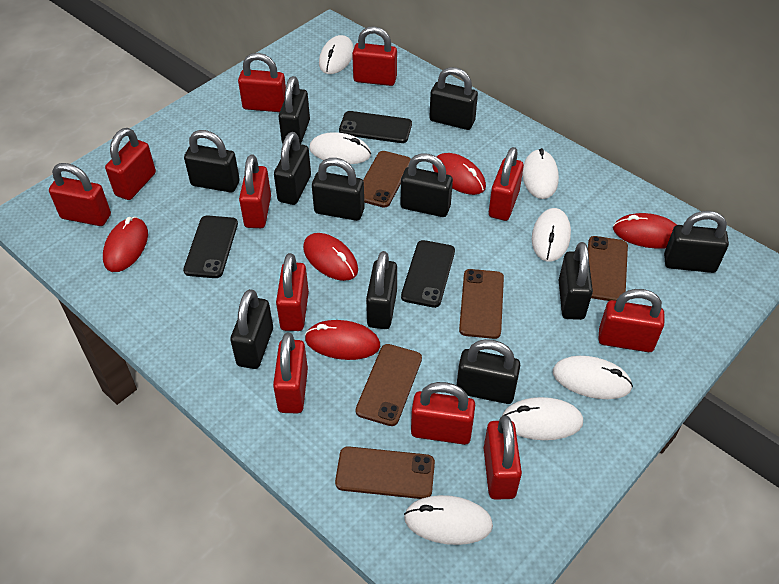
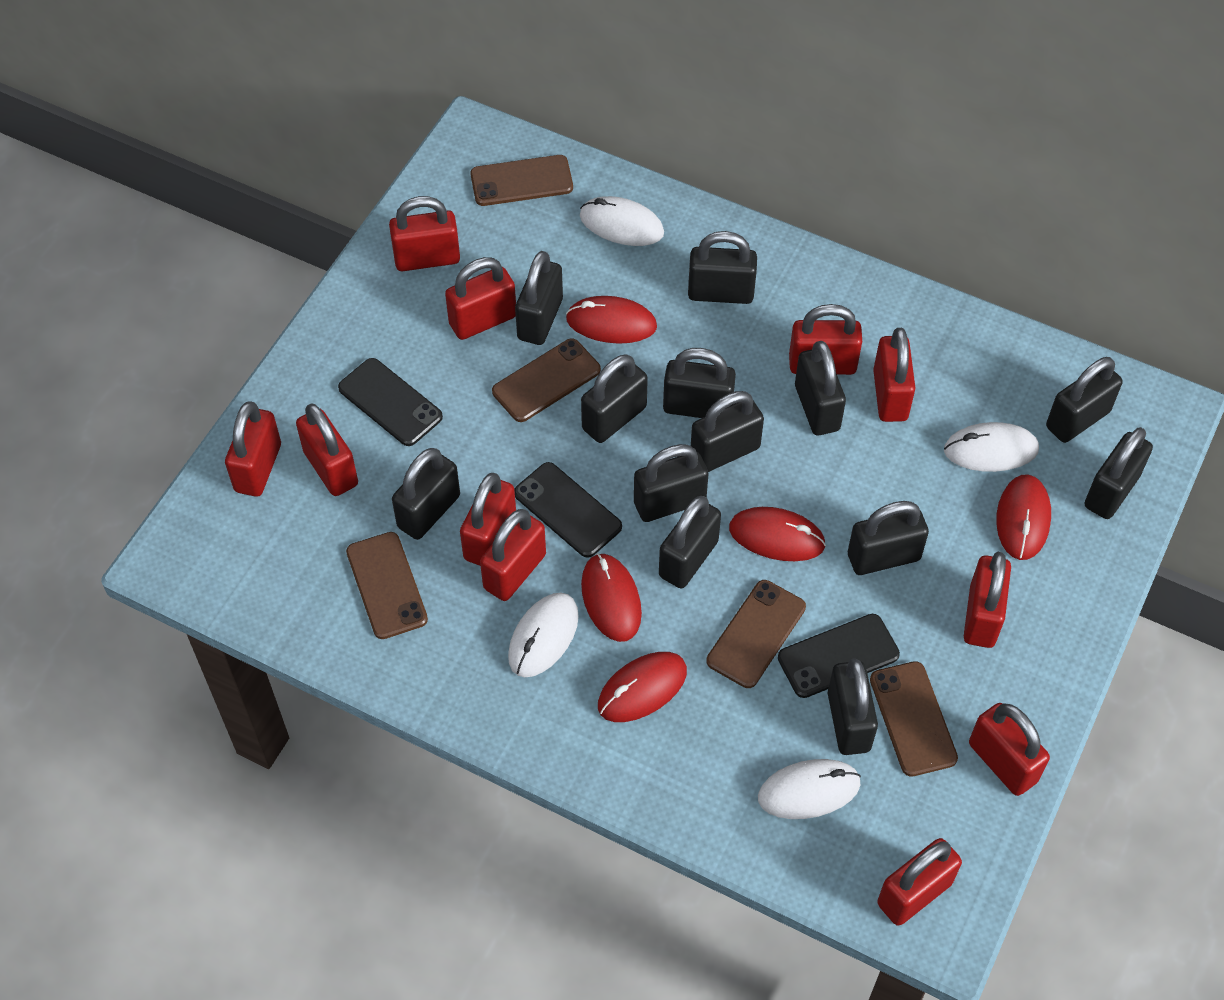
black padlock: [184,130,240,192] [230,289,273,369] [274,132,311,205] [279,76,310,144] [312,158,365,221] [366,251,397,329] [401,153,453,217] [429,67,478,130] [457,339,520,404] [559,242,593,320] [664,211,729,273] = 11 -> [392,448,460,540] [515,251,563,345] [581,355,648,443] [634,444,708,522] [659,496,721,588] [663,348,736,418] [688,231,757,304] [691,391,764,472] [795,341,846,435] [828,658,878,755] [848,501,929,575] [1046,357,1123,443] [1085,427,1153,519] = 13
white mouse: [309,132,371,164] [319,35,354,74] [404,495,493,545] [502,397,583,440] [522,148,559,199] [532,208,571,262] [553,356,633,399] = 7 -> [508,593,579,677] [580,196,664,246] [758,759,861,819] [944,422,1039,472] = 4

